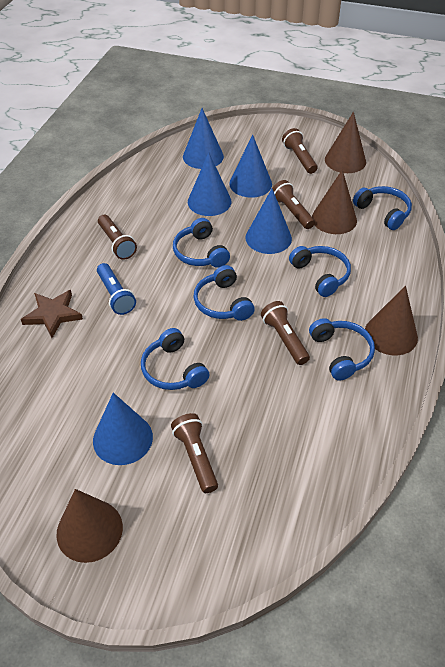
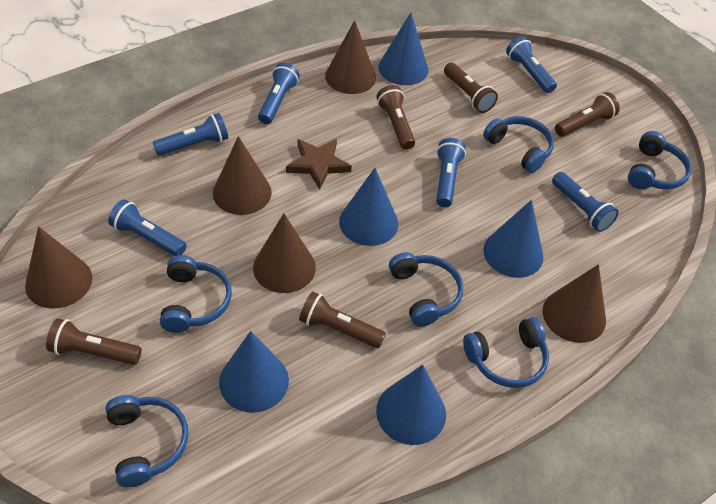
blue flashlight: [97,263,136,315] = 1 -> [108,199,187,256] [153,113,228,156] [258,63,300,124] [436,138,466,207] [506,36,557,93] [552,172,619,232] = 6
brown cone: [56,489,123,563] [312,169,357,234] [325,112,366,173] [365,286,418,355] = 4 -> [25,226,92,309] [213,136,272,215] [253,213,316,293] [325,20,376,94] [543,264,606,343] = 5

